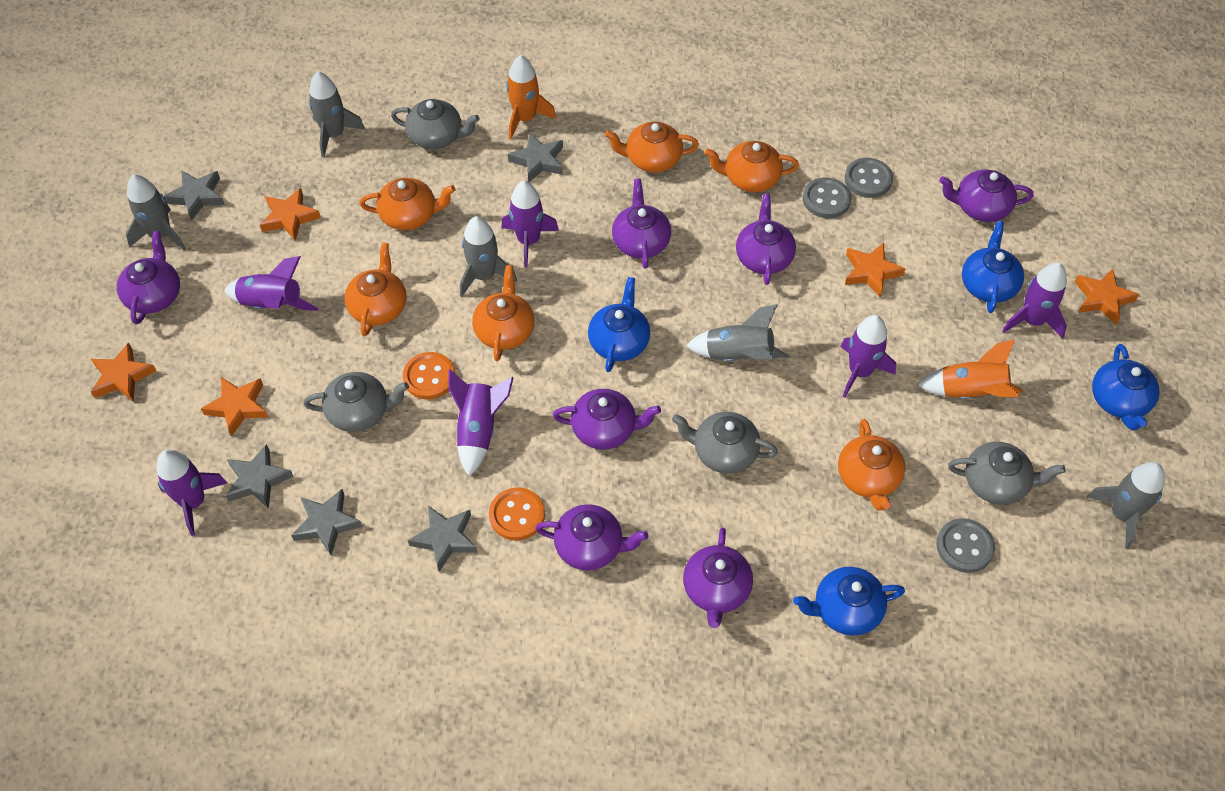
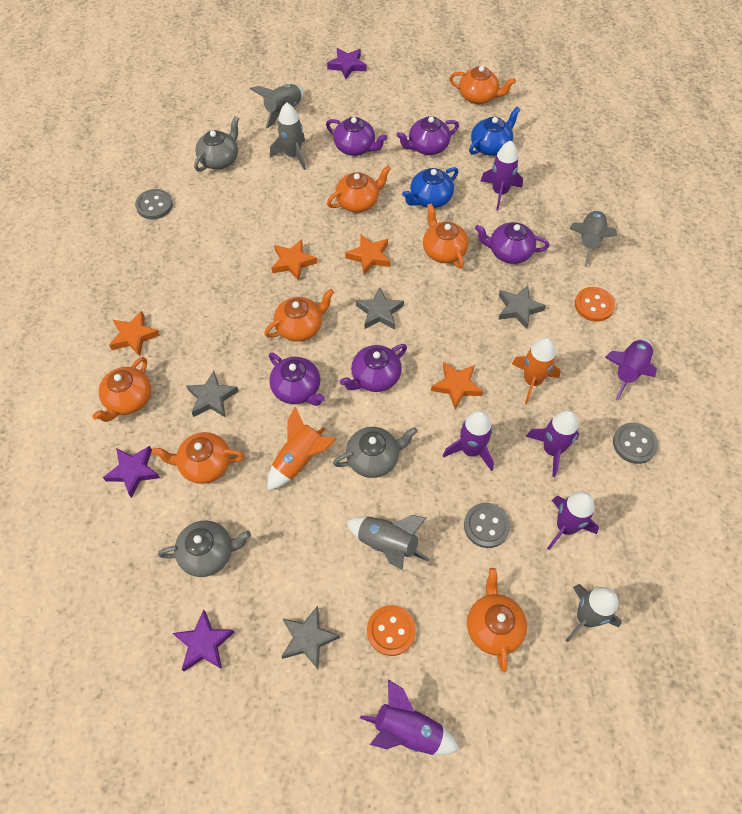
blue teapot: [588,277,650,372] [793,567,905,636] [962,221,1024,313] [1092,344,1159,430] = 4 -> [402,167,459,208] [469,107,520,156] = 2
grey star: [163,171,225,221] [226,444,294,509] [291,489,363,555] [408,506,478,572] [508,132,563,182] = 5 -> [186,371,239,417] [281,606,340,669] [356,287,404,329] [498,285,546,329] = 4
grey teapot: [304,372,409,432] [391,99,479,149] [672,412,778,474] [948,442,1065,505] = 4 -> [158,520,251,577] [194,116,239,172] [333,427,417,478] = 3
orange star: [91,343,156,402] [201,377,269,437] [260,188,321,241] [845,243,905,298] [1075,269,1139,325] = 5 -> [109,311,160,356] [271,239,318,281] [345,234,391,275] [431,362,483,409] = 4
orange teapot: [344,242,407,336] [360,178,455,230] [472,265,534,361] [605,122,699,173] [705,141,799,192] [838,419,905,511] = 6 -> [92,357,151,422] [152,432,245,484] [264,289,334,341] [327,165,391,212] [423,203,469,269] [449,66,516,104] [467,568,527,672] = 7
purple star: none = 0 -> [103,446,160,498] [172,610,234,671] [327,48,367,79] = 3
purple teapot: [117,231,180,325] [535,504,648,571] [553,389,661,450] [612,179,671,269] [683,528,753,628] [736,194,796,285] [939,169,1034,222] = 7 -> [269,352,325,406] [326,117,387,156] [340,344,407,392] [396,116,459,155] [475,222,549,264] = 5

